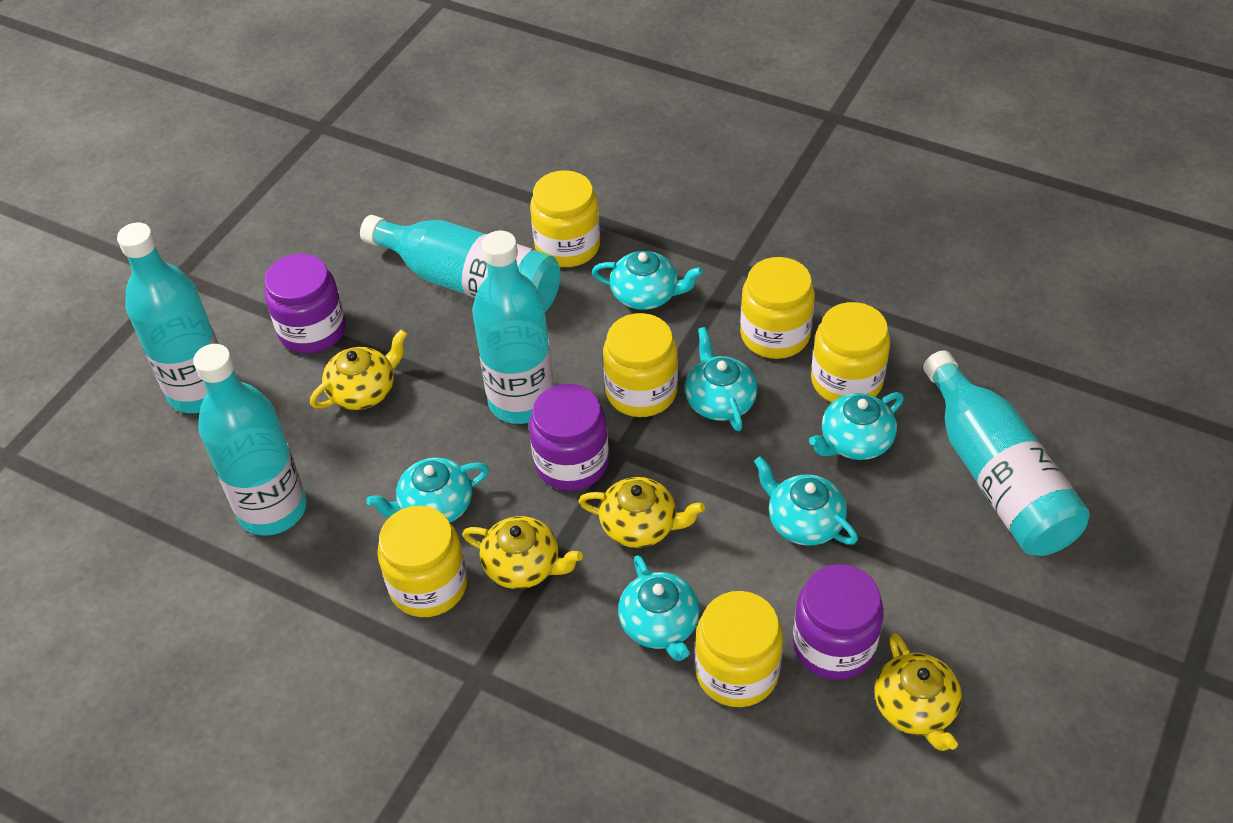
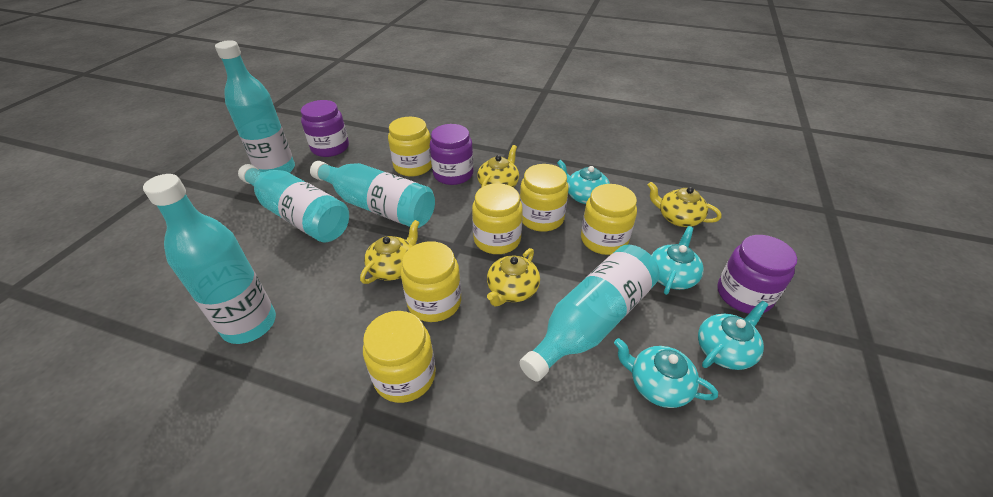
turquoise teapot: [366,458,489,523] [592,251,703,310] [618,555,700,661] [685,327,758,431] [754,456,858,546] [809,392,904,460] = 6 -> [557,160,610,204] [614,338,718,408] [651,226,704,295] [698,301,768,370] = 4

